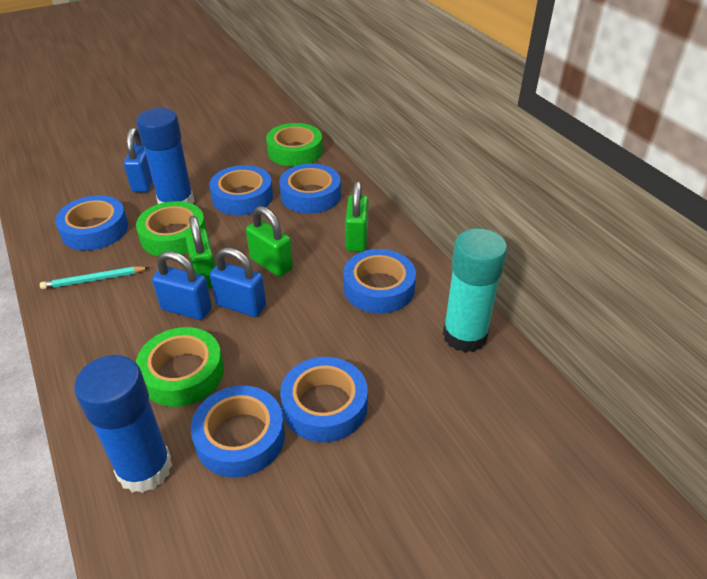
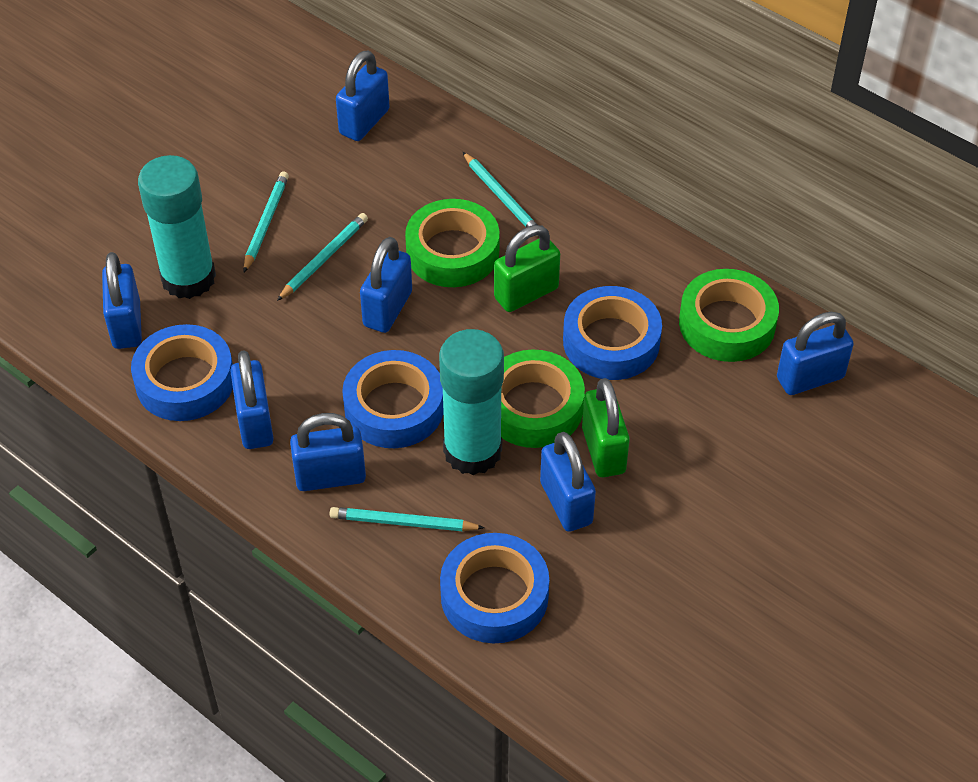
blue glue stick: [74,355,172,493] [136,108,194,204] = 2 -> none = 0
blue padlock: [124,127,153,192] [152,251,212,320] [210,247,266,317] = 3 -> [102,252,142,349] [230,350,274,449] [290,413,366,491] [336,51,390,141] [360,237,412,333] [540,432,596,532] [777,312,854,395] = 7
blue tape: [55,195,128,251] [191,386,285,478] [209,165,273,215] [279,164,341,214] [280,357,368,442] [343,249,416,314] = 6 -> [131,324,233,421] [342,350,444,448] [440,533,549,643] [563,286,662,380] = 4
green padlock: [185,215,215,289] [246,206,293,277] [345,181,369,252] = 3 -> [494,225,560,312] [582,378,630,477] = 2
turquoise glue stick: [443,228,507,353] = 1 -> [138,155,216,299] [439,329,504,475] = 2
turquoise pencil: [40,266,150,289] = 1 -> [244,171,289,272] [277,213,368,301] [330,507,485,531] [463,152,538,227] = 4

